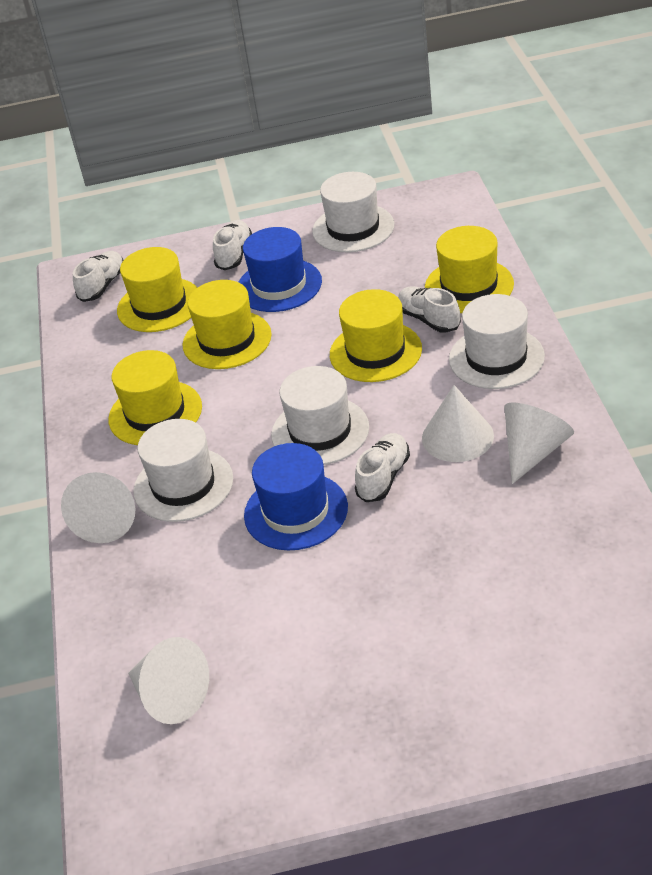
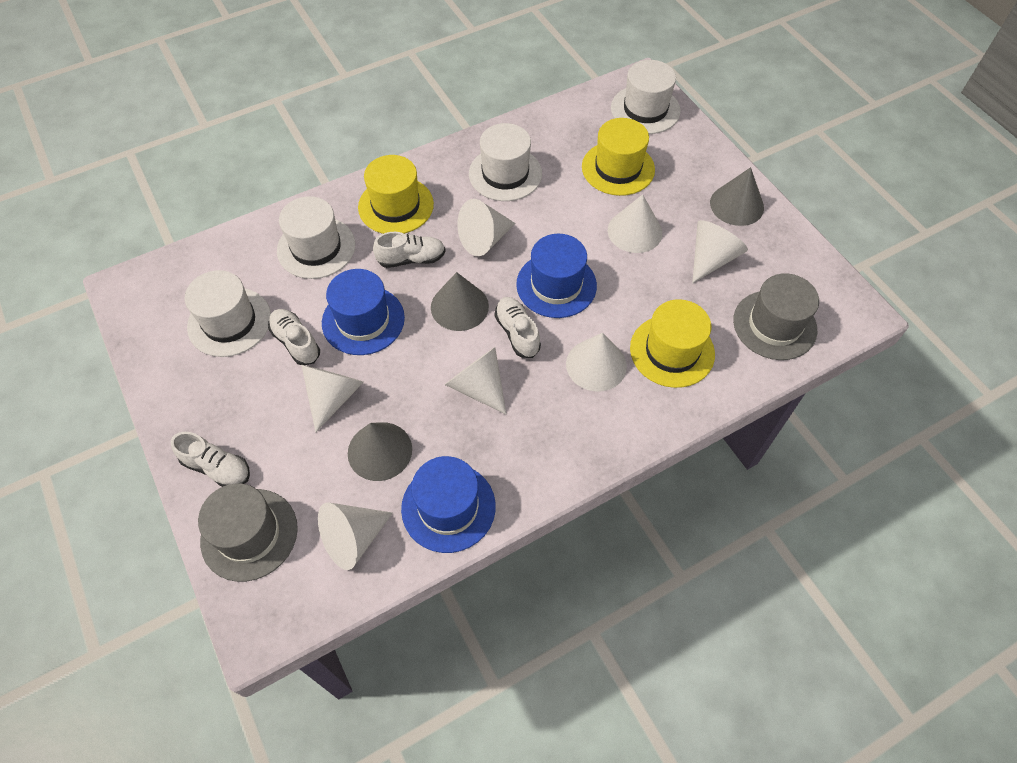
blue hat: [239,227,322,312] [244,443,348,550] = 2 -> [322,269,405,355] [401,456,496,553] [516,234,597,318] = 3
grey cone: none = 0 -> [348,422,412,481] [431,272,489,331] [710,167,764,226] = 3
grey hat: none = 0 -> [198,484,298,582] [733,273,819,360] = 2
white cone: [61,472,136,543] [128,637,209,724] [422,385,494,462] [504,402,574,484] = 4 -> [301,365,364,432] [318,502,393,570] [445,347,506,414] [457,199,515,256] [566,333,627,392] [608,194,662,253] [692,220,748,283] = 7
yellow hat: [108,350,202,445] [117,247,198,332] [182,280,272,369] [330,289,422,382] [425,226,514,313] = 5 -> [358,155,434,234] [582,118,655,196] [630,299,715,388] = 3

